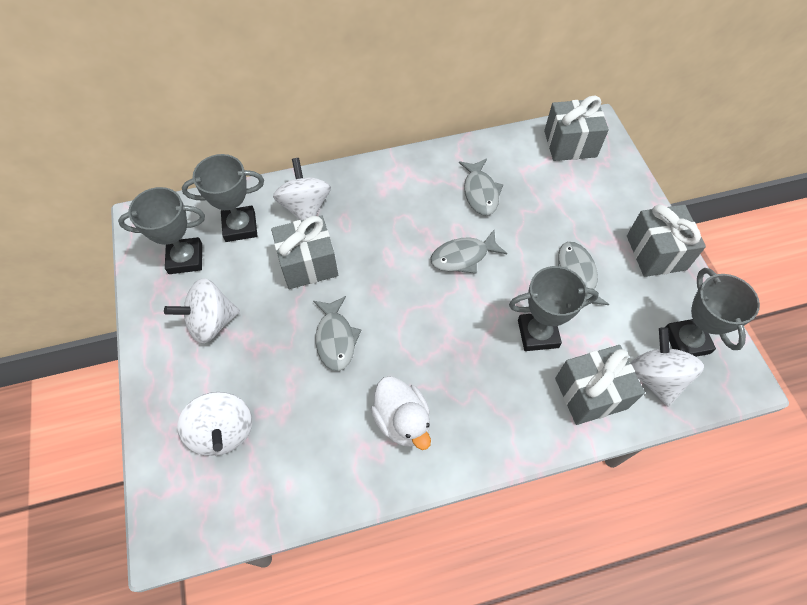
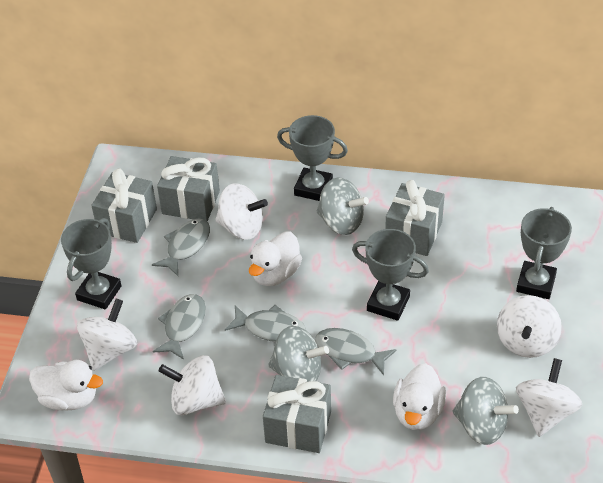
grey spinning top: none = 0 -> [268,326,329,381] [316,178,369,235] [452,377,519,445] = 3
white duck: [371,376,431,450] = 1 -> [29,360,103,411] [249,231,302,286] [393,363,446,430] = 3
white spinning top: [164,278,240,343] [177,392,253,456] [273,158,331,220] [631,327,704,407] = 4 -> [77,299,137,371] [159,355,226,415] [215,183,268,240] [497,295,562,358] [516,358,582,437] = 5

